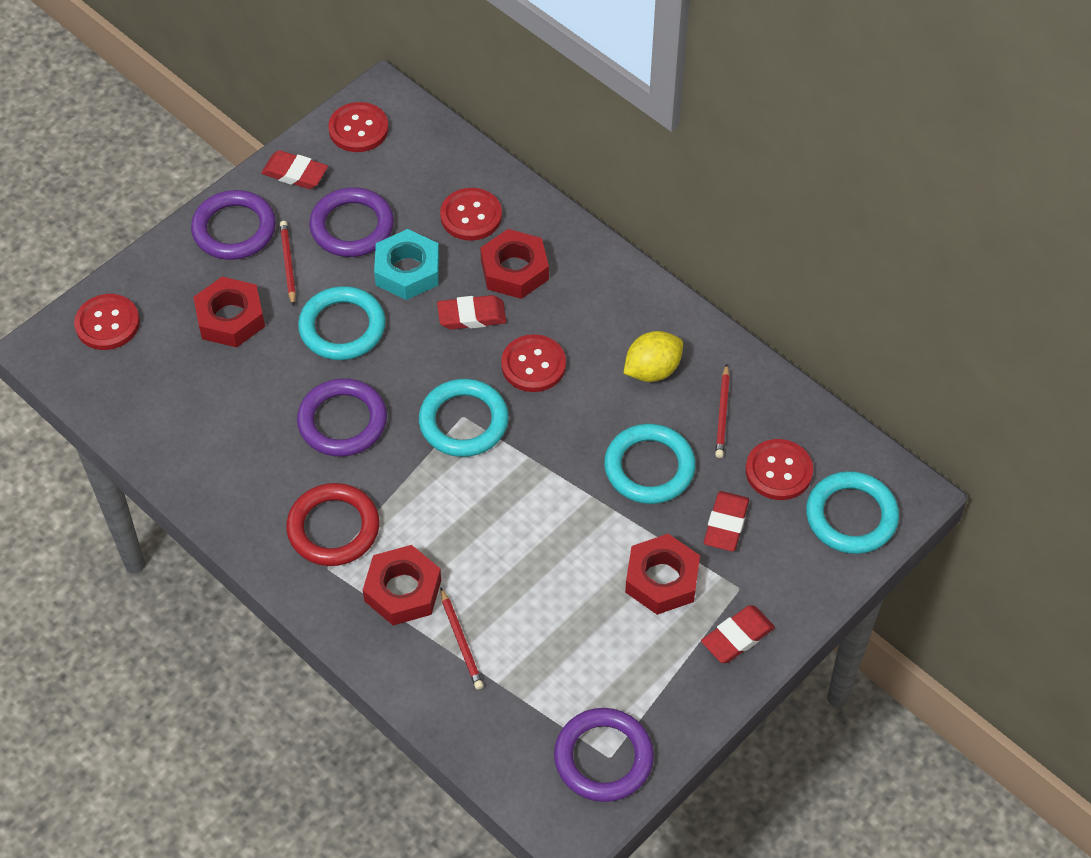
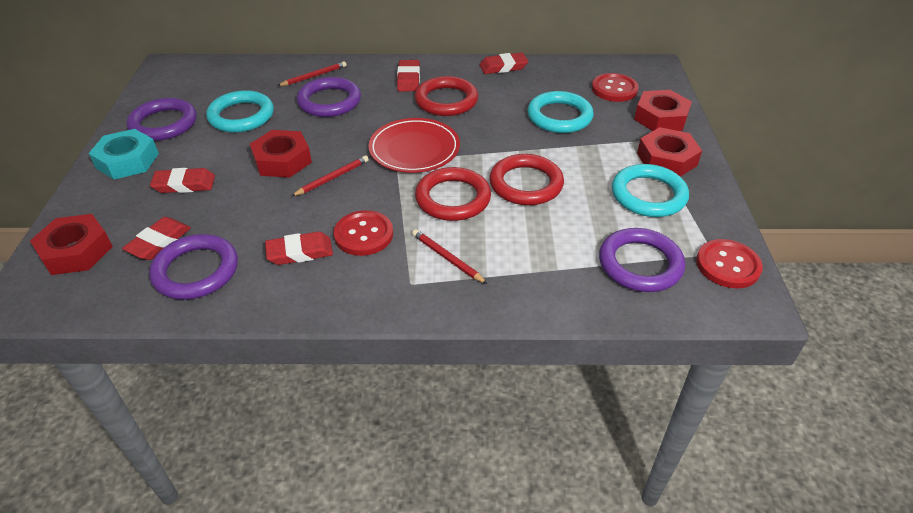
red button: [74,294,140,350] [328,102,389,152] [440,188,502,241] [501,334,566,392] [746,439,813,500] = 5 -> [334,210,393,256] [592,73,639,102] [696,239,763,289] = 3
red eraser: [261,150,328,189] [437,295,506,330] [701,605,775,663] [704,491,749,551] = 4 -> [122,217,191,260] [150,168,215,193] [265,232,333,265] [397,60,420,91] [480,52,528,74] = 5
red plate: none = 0 -> [368,118,460,173] = 1
red ring: [286,483,379,566] = 1 -> [415,76,478,116] [415,167,491,221] [489,154,564,205] = 3
turquoise ring: [298,286,386,360] [419,379,509,457] [604,424,696,504] [806,471,899,554] = 4 -> [206,90,274,133] [527,91,594,133] [612,164,689,217] = 3
yellow lemon: [624,331,683,382] = 1 -> none = 0

